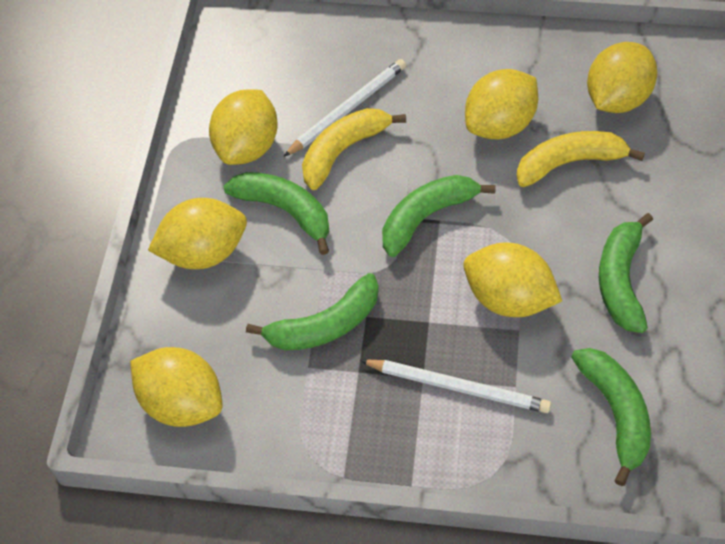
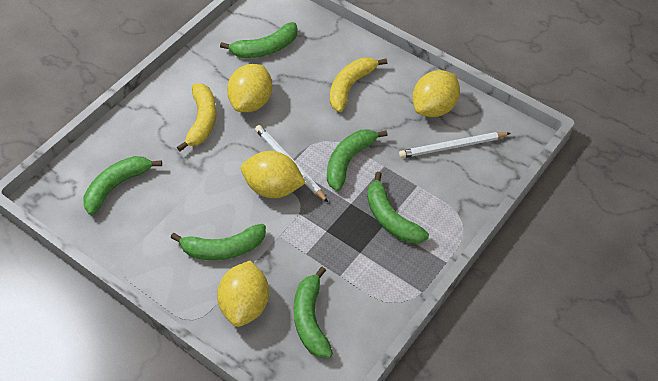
green banana: [224,172,329,255] [246,273,379,351] [382,175,496,257] [571,348,651,486] [599,213,653,333] = 5 -> [83,156,162,215] [171,224,266,260] [220,22,298,58] [294,267,333,358] [327,129,388,191] [367,172,429,243] = 6
yellow lemon: [130,347,222,427] [148,198,247,269] [209,89,278,165] [463,242,562,317] [465,69,538,139] [587,42,657,113] = 6 -> [217,261,269,327] [227,64,272,112] [241,151,306,198] [413,70,460,117] = 4

